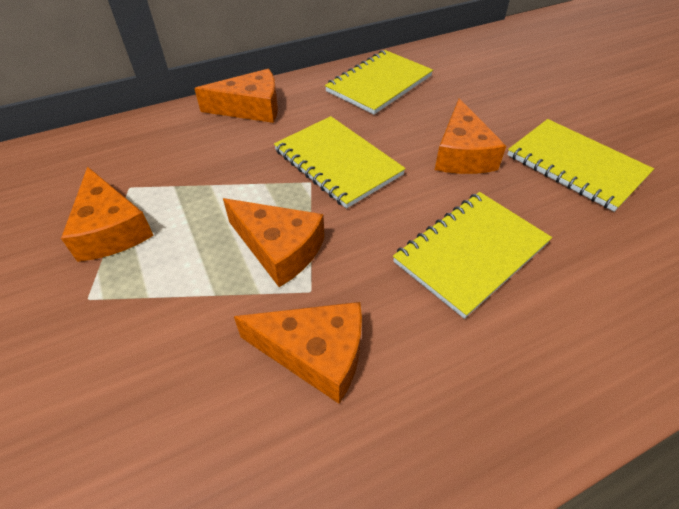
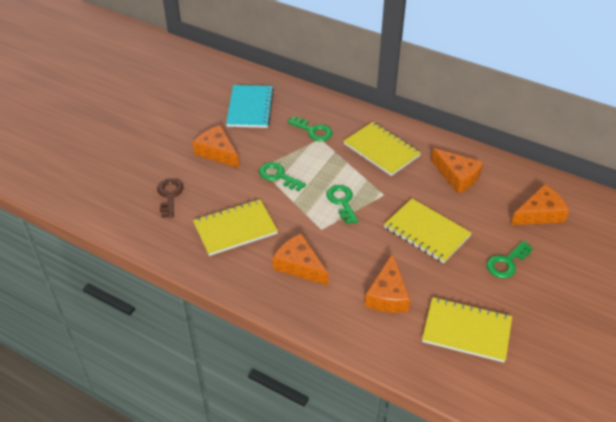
brown key: none = 0 -> [157,179,184,218] = 1
green key: none = 0 -> [259,162,306,191] [287,116,332,141] [326,185,358,224] [487,241,533,278] = 4
turquoise notebook: none = 0 -> [226,85,274,128] = 1

